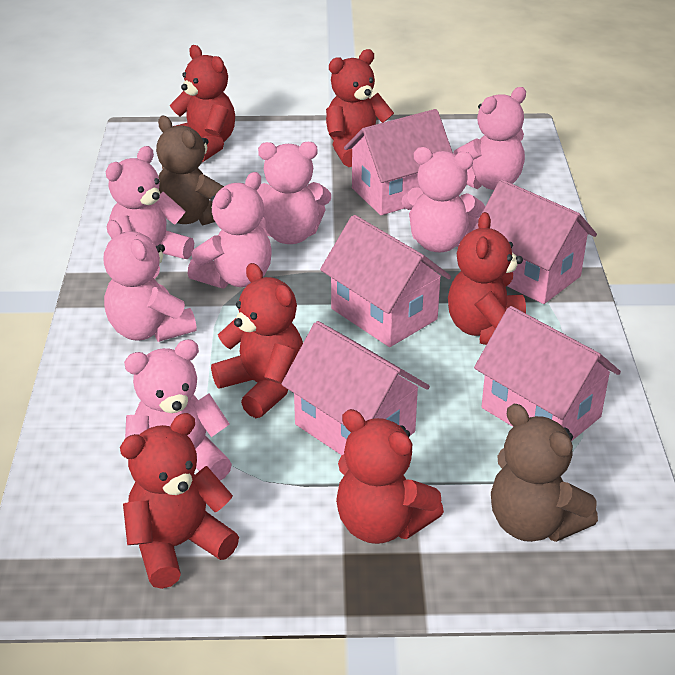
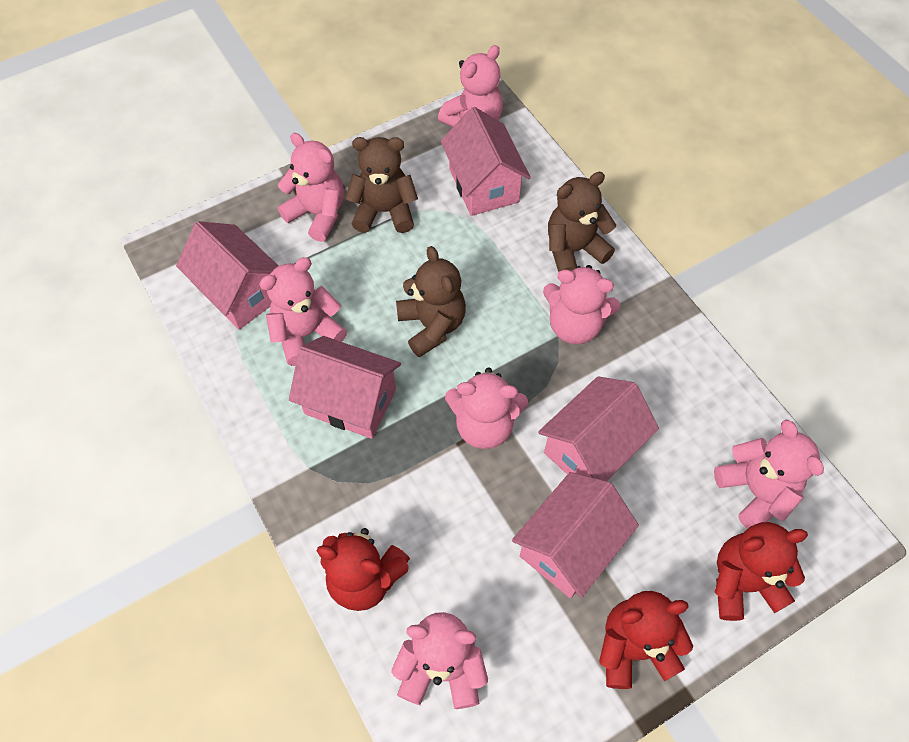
brown teddy bear: [156,116,224,226] [491,404,598,542] = 2 -> [345,137,418,233] [396,246,466,357] [548,172,616,272] = 3
red teddy bear: [120,413,239,589] [170,45,235,162] [211,263,303,418] [326,49,394,167] [336,409,444,544] [448,212,526,345] = 6 -> [317,528,410,611] [599,591,693,689] [715,522,808,621] = 3

